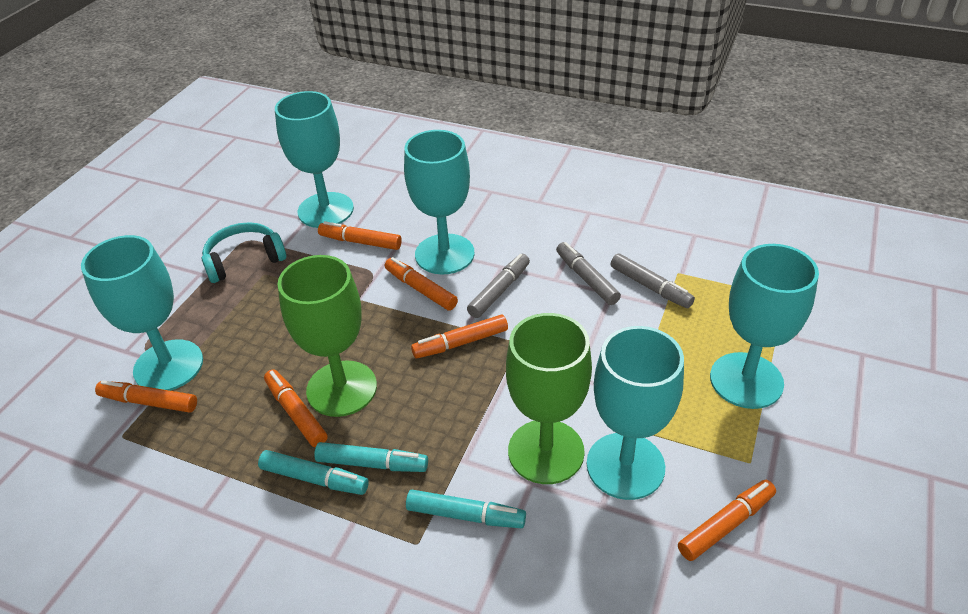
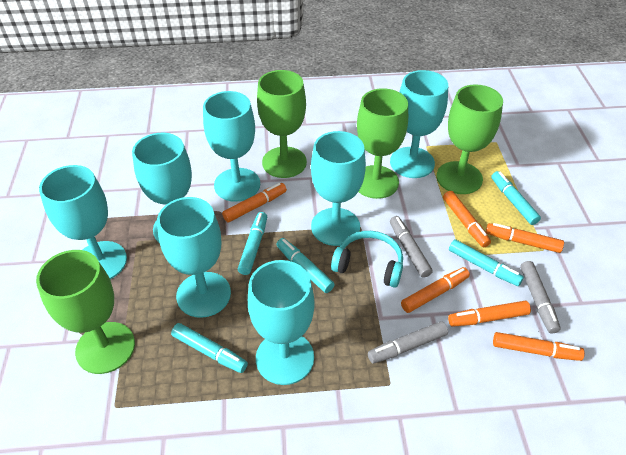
green goblet: [278,255,377,417] [506,313,592,484] = 2 -> [36,250,135,374] [257,70,307,178] [357,88,408,199] [436,84,503,194] = 4
turquoise goblet: [81,235,203,391] [275,91,354,228] [404,130,475,275] [587,326,684,500] [710,244,819,409] = 5 -> [39,165,127,279] [132,133,192,242] [157,197,231,318] [203,91,260,202] [248,260,315,385] [311,131,366,246] [390,70,448,178] = 7
turquoise marker: [258,450,369,495] [314,442,428,472] [406,490,526,528] = 3 -> [171,323,248,373] [238,212,267,275] [276,238,335,293] [449,239,524,286] [491,171,541,225] = 5

